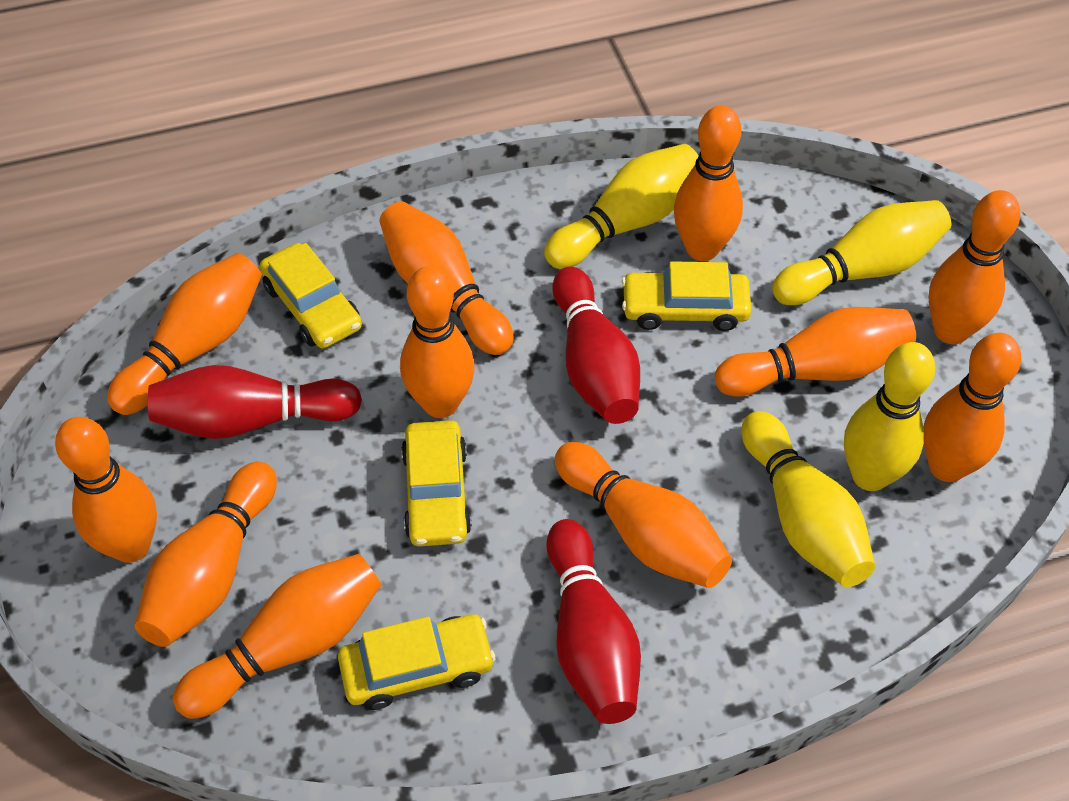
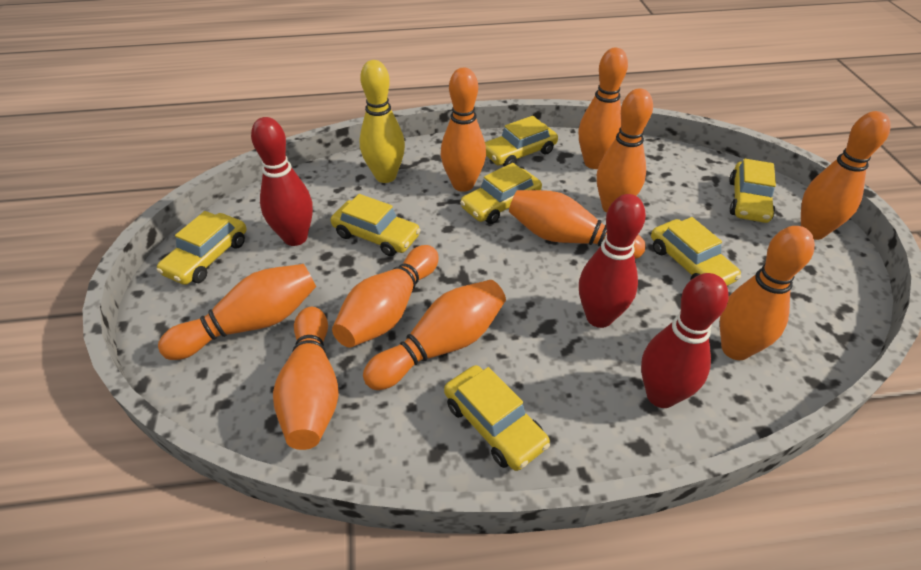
orange bowling pin: [55,417,157,563] [107,253,262,415] [135,462,277,647] [173,554,382,719] [379,201,514,355] [400,266,475,418] [555,442,732,588] [674,105,743,261] [715,307,916,397] [924,333,1021,482] [929,190,1021,344] = 11 -> [158,264,316,360] [273,307,339,450] [332,245,439,348] [363,280,506,390] [441,68,486,192] [509,190,646,259] [579,48,628,169] [597,88,653,213] [720,226,815,360] [801,111,891,240] = 10
yellow bowling pin: [544,144,699,269] [741,411,875,587] [772,200,951,305] [844,342,935,491] = 4 -> [360,60,405,183] = 1
yellow car: [260,243,362,348] [338,614,495,710] [401,420,472,547] [622,261,751,331] = 4 -> [157,211,246,285] [331,194,421,256] [444,365,550,471] [460,163,542,224] [485,116,558,166] [651,217,741,286] [729,159,776,223] = 7

